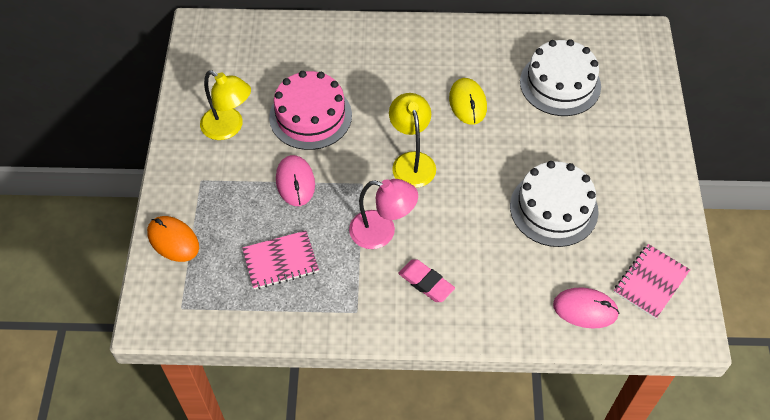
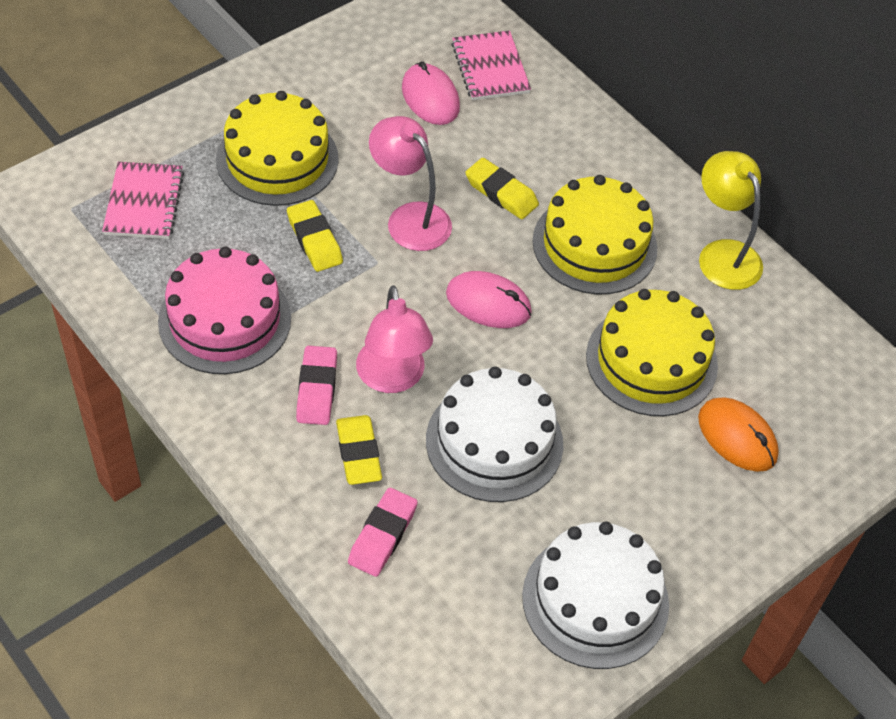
pink eraser: [398,259,455,302] = 1 -> [296,346,337,425] [348,488,417,577] = 2
pink lamp: [349,179,418,249] = 1 -> [356,285,433,393] [369,116,452,251] = 2
yellow cake: none = 0 -> [216,91,339,206] [532,175,657,295] [586,289,718,416] = 3
yellow eraser: none = 0 -> [287,200,343,272] [336,415,382,485] [465,158,539,219] = 3
yellow lamp: [200,70,251,140] [389,93,436,188] = 2 -> [699,151,763,290] = 1
yellow mouse: [449,78,487,125] = 1 -> none = 0

